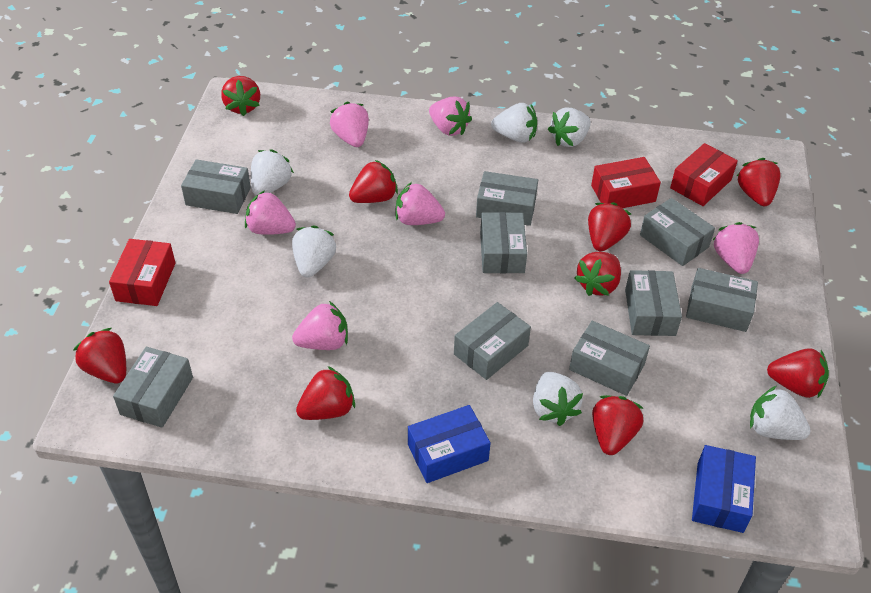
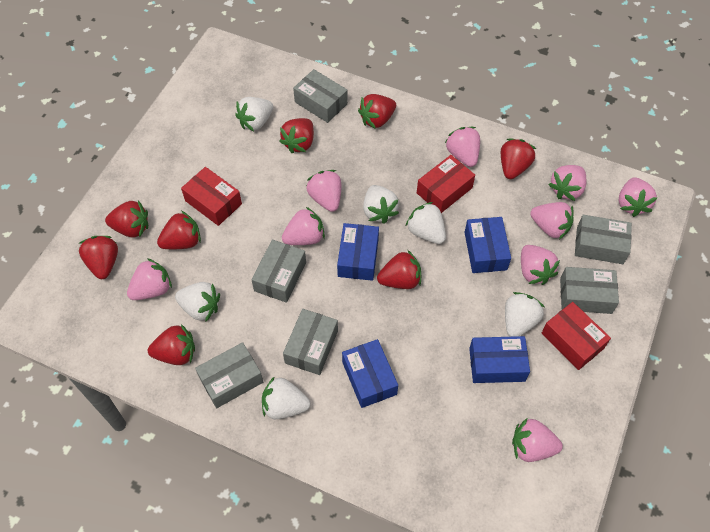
blue box: [408,405,491,483] [692,445,756,533] = 2 -> [337,223,379,281] [342,339,398,408] [464,217,511,273] [469,336,530,383] = 4
grey box: [113,347,193,428] [181,159,251,214] [454,302,531,380] [476,171,538,226] [480,212,527,273] [569,321,650,396] [625,270,682,336] [640,198,715,266] [686,268,758,332] = 9 -> [195,342,263,408] [251,240,306,303] [283,309,338,375] [293,69,348,123] [560,267,619,314] [575,215,632,264] = 6
pink strawberry: [245,190,296,235] [292,301,348,350] [330,102,369,147] [396,182,445,225] [429,97,472,136] [713,222,759,274] = 6 -> [127,258,172,300] [282,207,325,245] [306,170,341,212] [445,127,480,167] [512,418,563,462] [521,245,560,285] [530,202,574,239] [548,165,586,201] [619,177,657,217] = 9
red strawberry: [73,328,126,383] [221,76,260,116] [296,366,355,420] [349,160,398,203] [574,252,621,296] [588,202,631,251] [592,395,644,455] [737,158,781,206] [767,348,829,398] = 9 -> [78,236,118,279] [105,200,148,238] [148,324,195,365] [157,211,201,249] [279,118,314,153] [358,94,396,129] [377,250,421,289] [501,139,536,179] = 8

